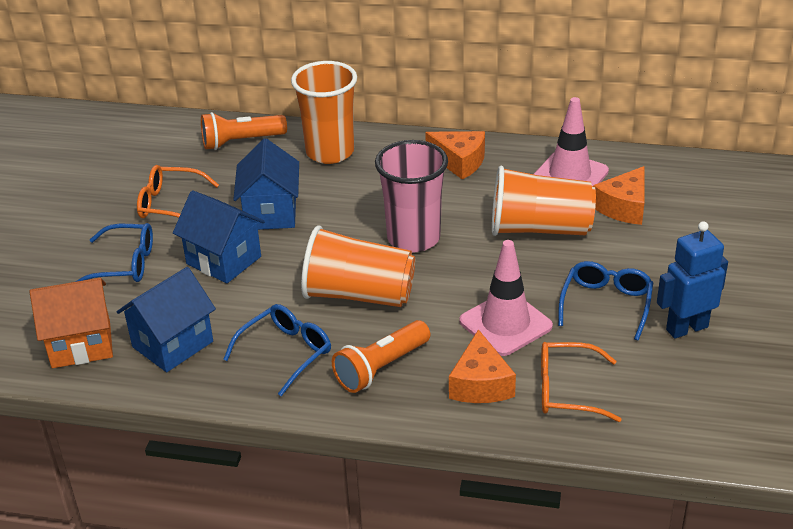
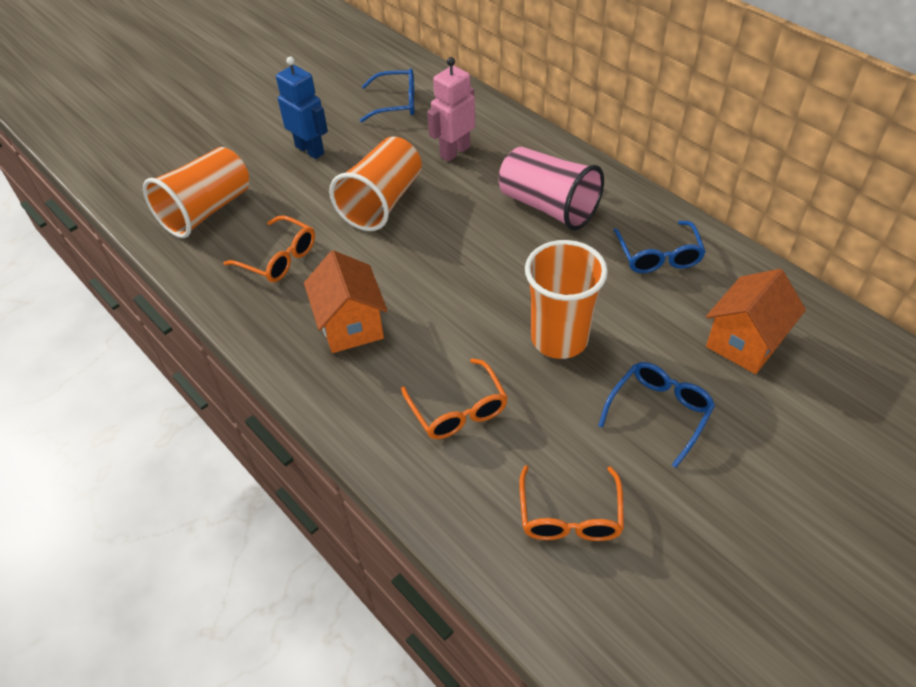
blue house: [117,267,216,372] [173,190,265,283] [233,138,299,230] = 3 -> none = 0
orange cheese: [425,131,485,180] [449,329,516,403] [593,166,644,225] = 3 -> none = 0
orange flashlight: [201,112,287,150] [332,320,430,393] = 2 -> none = 0
orange glasses: [137,165,219,218] [541,342,622,422] = 2 -> [224,216,315,282] [401,358,508,439] [519,465,624,541] = 3
orange house: [30,278,113,368] = 1 -> [304,250,388,353] [706,269,806,374] = 2
pink robot: none = 0 -> [427,57,475,162] = 1
pink traffic cone: [459,240,553,356] [534,97,609,186] = 2 -> none = 0

